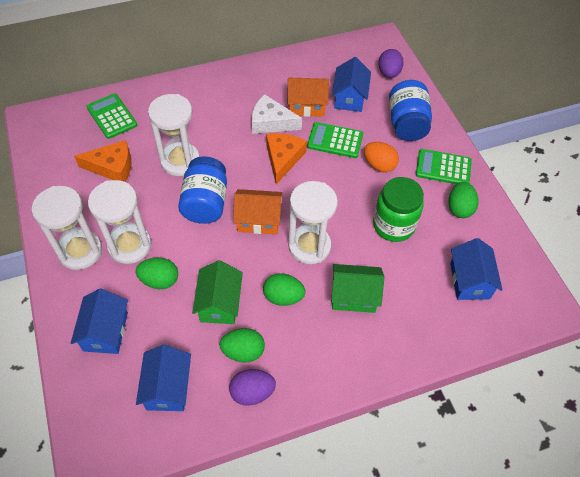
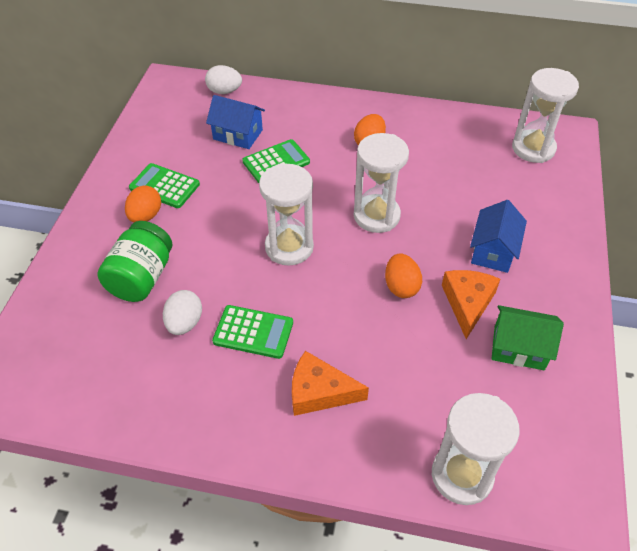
blue house: [71,289,128,354] [136,345,191,411] [332,57,371,112] [450,238,503,300] = 4 -> [206,95,265,149] [470,200,527,273] = 2
blue jar: [178,156,227,224] [389,80,432,141] = 2 -> none = 0
green egg: [135,257,178,289] [219,328,265,362] [263,273,305,306] [448,182,478,218] = 4 -> none = 0
green house: [192,260,243,324] [331,264,384,313] = 2 -> [492,305,564,370] = 1
orange egg: [364,142,399,172] = 1 -> [125,185,161,223] [354,114,386,145] [385,253,422,298] = 3
orange house: [233,189,282,234] [287,78,329,117] = 2 -> none = 0
purple egg: [229,369,276,406] [378,49,404,78] = 2 -> none = 0
white cheese: [252,94,302,134] = 1 -> none = 0
white egg: none = 0 -> [163,290,202,335] [205,65,242,94] = 2

